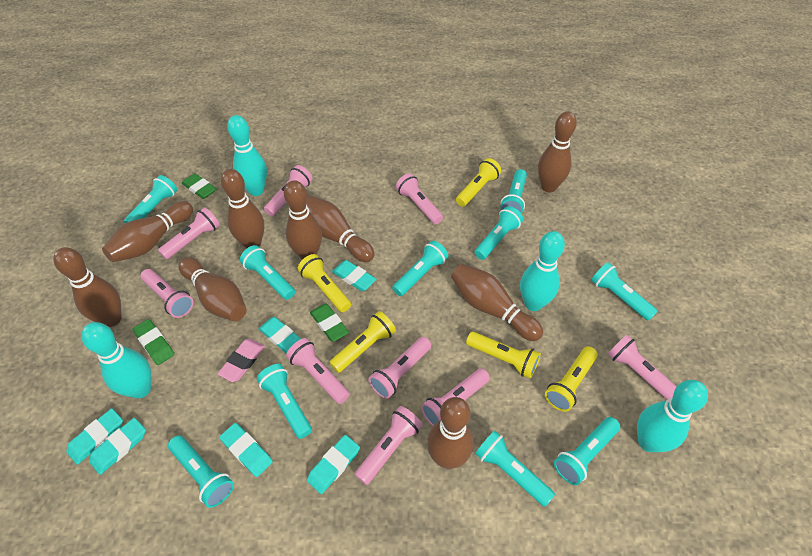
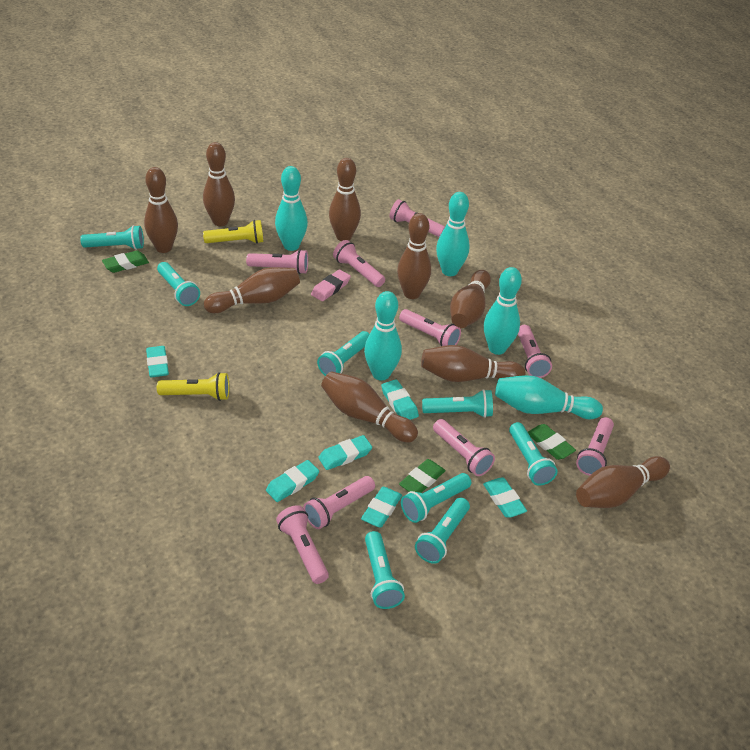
turquoise bowling pin: [81,322,151,398] [227,115,267,196] [520,231,565,311] [637,380,708,452] = 4 -> [275,166,308,251] [364,291,402,381] [436,192,470,276] [484,267,522,355] [495,375,603,419] = 5
turquoise flashlight: [124,175,177,224] [168,435,234,508] [240,245,295,300] [257,364,312,439] [392,241,448,296] [474,206,523,260] [475,430,555,507] [500,169,527,214] [554,417,620,485] [591,262,658,321] = 10 -> [80,225,144,250] [157,262,200,306] [317,331,369,376] [365,531,405,609] [401,473,471,523] [415,498,470,564] [422,389,493,418] [509,422,558,486] = 8
yellow flashlight: [298,254,351,312] [329,311,396,373] [456,158,501,207] [466,331,541,379] [545,346,598,412] = 5 -> [157,372,229,401] [203,220,263,244] = 2

